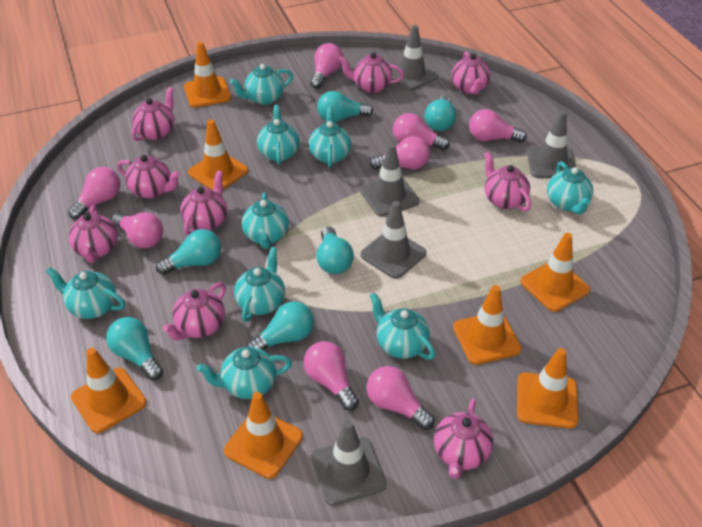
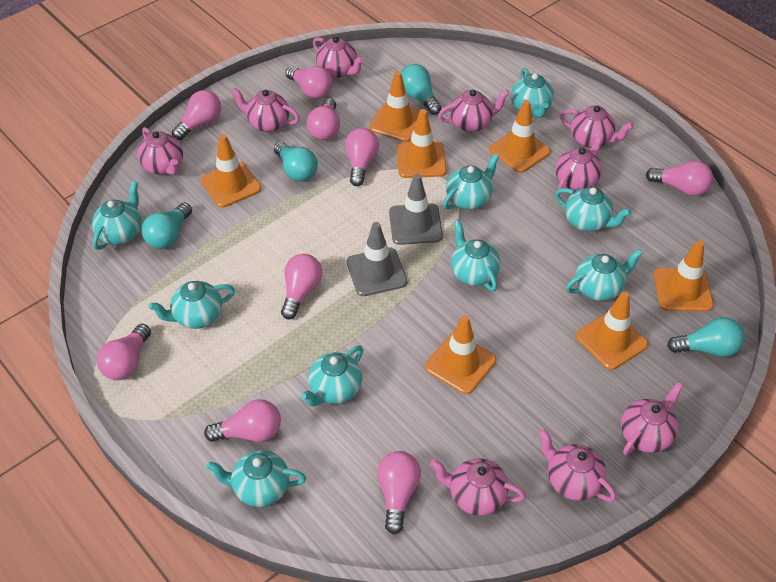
grey traffic cone: [311,420,386,506] [360,143,420,217] [360,201,426,279] [391,25,438,91] [527,111,576,178] = 5 -> [347,222,407,296] [389,174,443,245] = 2
pink light bulb: [68,167,121,220] [112,212,163,248] [304,341,359,411] [310,43,343,89] [367,366,435,430] [370,136,430,170] [393,113,450,150] [469,109,527,142] = 8 -> [97,324,151,380] [172,90,221,140] [204,399,281,442] [281,254,322,319] [286,66,333,99] [307,98,340,140] [345,128,379,186] [377,451,421,534] [646,161,713,196] = 9
turquoise light bulb: [106,317,163,380] [156,229,221,275] [247,301,314,350] [316,226,354,274] [317,91,373,122] [425,95,456,131] = 6 -> [142,202,192,249] [274,142,318,182] [401,64,441,115] [667,317,745,357] = 4

